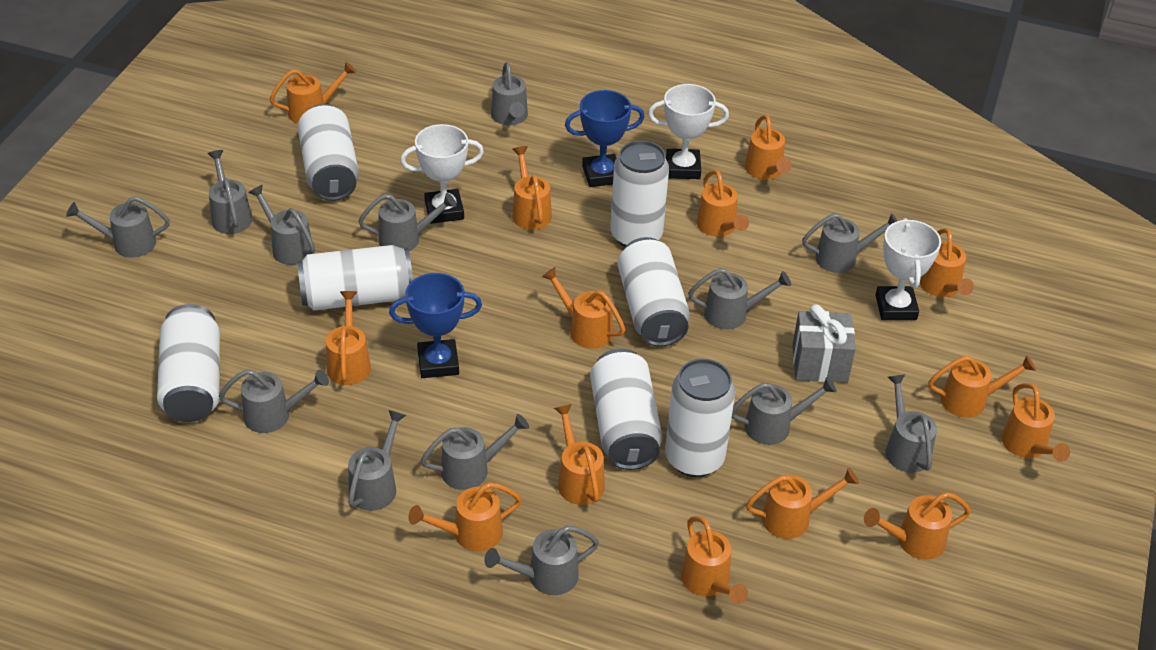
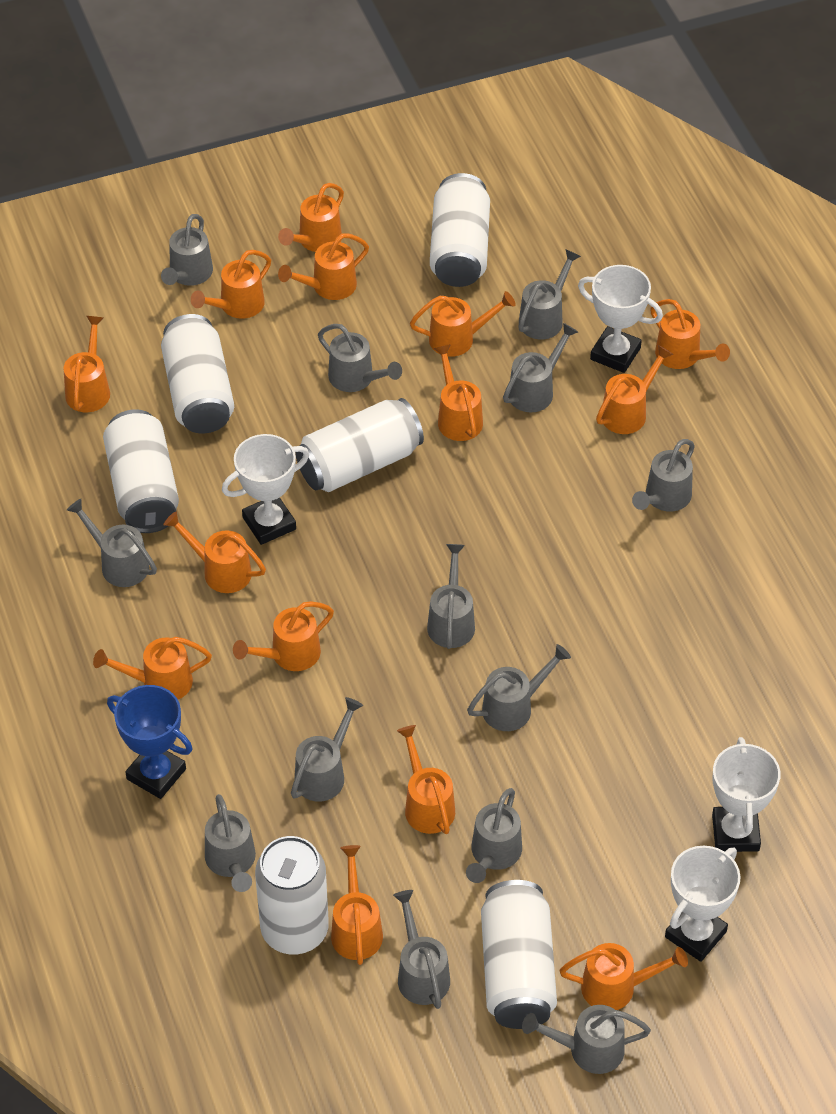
blue trophy: [389,273,482,378] [565,90,645,187] = 2 -> [107,685,193,799] = 1
grey gift: [792,304,856,383] = 1 -> none = 0
white can: [157,304,220,422] [297,245,413,310] [298,104,359,201] [590,348,663,470] [610,140,669,247] [618,237,690,347] [665,359,735,477] = 7 -> [103,409,179,533] [161,314,234,434] [255,836,329,954] [295,398,424,492] [430,173,490,287] [481,880,557,1029] = 6
white trophy: [400,124,484,224] [648,84,729,179] [875,218,941,320] = 3 -> [222,434,309,545] [578,265,663,373] [665,846,740,962] [712,737,781,852] = 4

